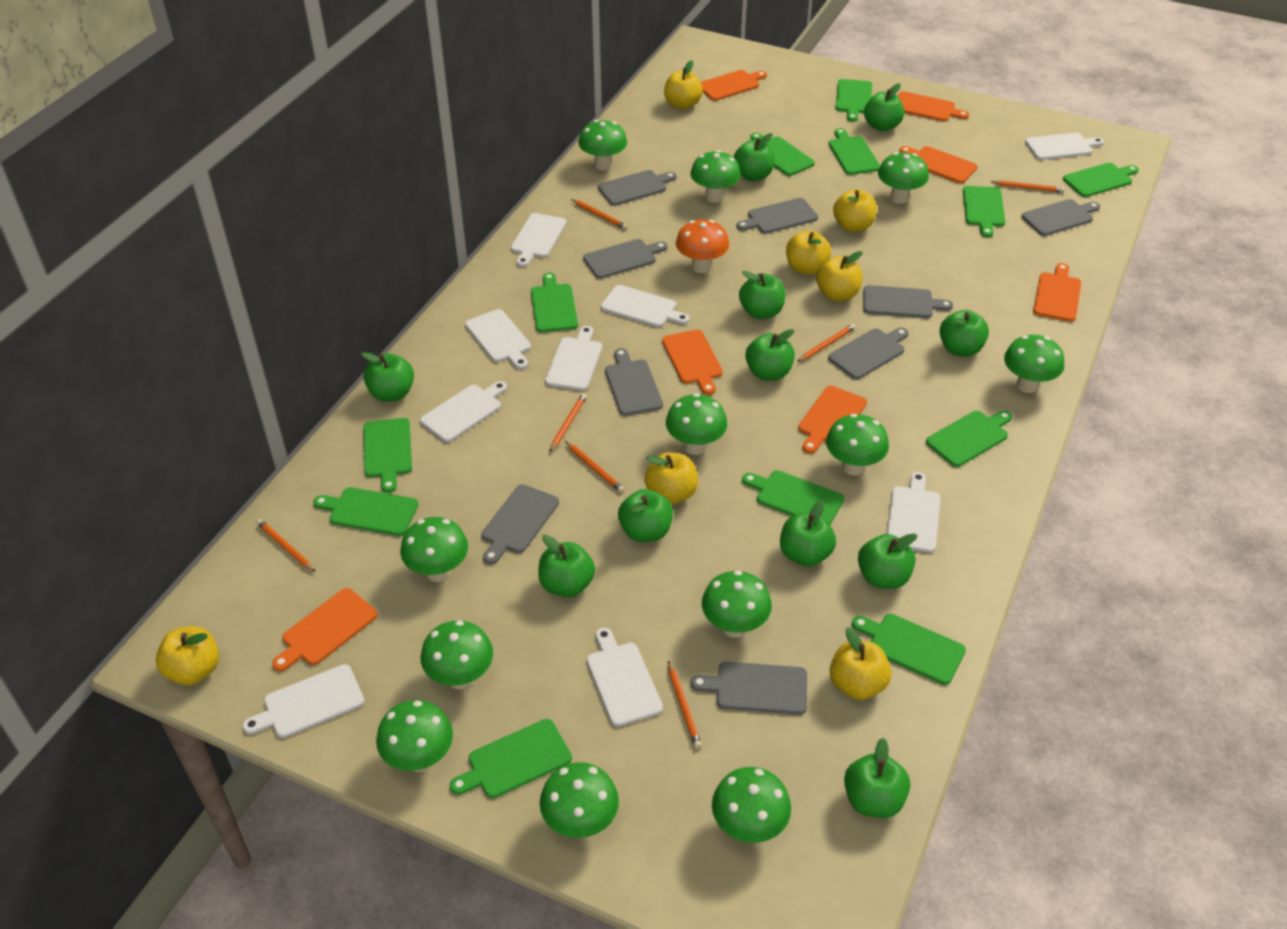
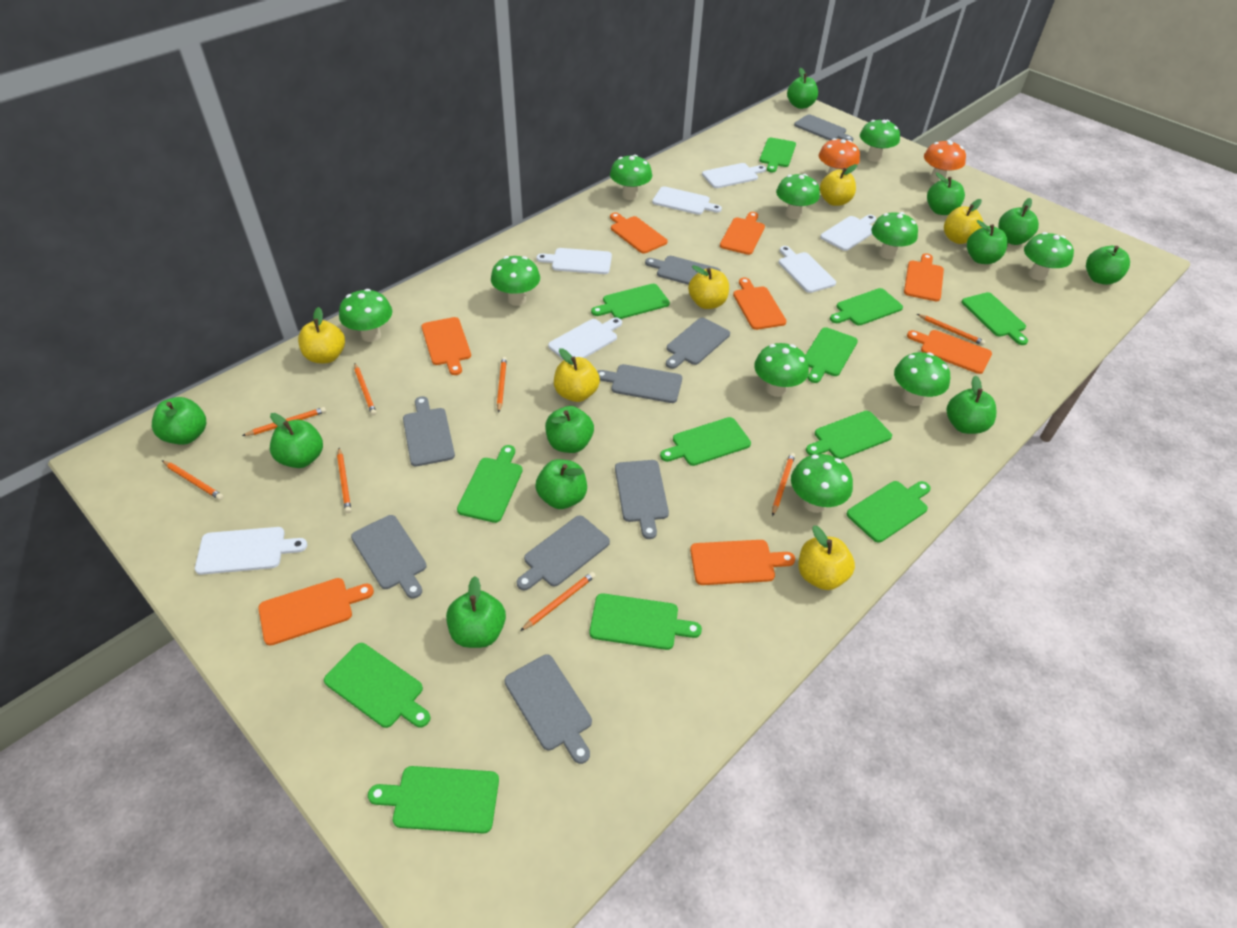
green mushroom: [376,700,453,772] [400,517,468,582] [421,620,493,689] [540,762,619,838] [578,120,627,170] [666,393,727,455] [690,150,741,203] [702,570,772,638] [712,767,791,843] [826,414,889,476] [878,152,929,204] [1004,335,1064,393] = 12 -> [339,289,392,342] [491,256,540,306] [610,155,652,200] [754,343,809,397] [776,174,820,219] [791,454,853,513] [860,120,900,162] [871,212,918,259] [894,352,950,406] [1024,232,1074,281] = 10
orange cutting board: [272,588,378,671] [662,330,723,395] [701,70,767,101] [798,386,867,453] [898,92,969,121] [899,146,978,183] [1033,263,1081,322] = 7 -> [258,578,374,646] [422,317,471,375] [610,213,668,253] [690,540,795,585] [720,212,765,255] [733,278,787,330] [904,253,944,301] [907,330,992,374] = 8
orange mushroom: [676,219,729,273] = 1 -> [819,138,860,175] [924,140,966,183] = 2
orange pencil: [257,519,316,572] [550,393,587,452] [565,441,624,493] [571,199,627,229] [668,661,702,749] [797,324,856,362] [991,180,1065,193] = 7 -> [162,460,223,500] [242,407,326,436] [337,448,351,513] [354,363,376,415] [497,357,507,413] [520,572,596,631] [772,453,795,516] [917,314,986,345] = 8
white cutting board: [242,664,364,738] [420,381,507,442] [465,309,531,369] [511,213,567,267] [545,326,602,391] [587,628,663,727] [601,285,690,327] [887,472,941,553] [1025,133,1104,160] = 9 -> [195,527,307,575] [537,248,612,274] [548,317,622,360] [652,186,722,215] [702,163,766,188] [779,246,836,293] [820,215,876,251] = 7
yellow apple: [156,626,219,685] [644,452,698,504] [664,60,703,110] [786,230,831,275] [816,251,863,301] [830,627,891,700] [833,189,877,232] = 7 -> [298,307,345,363] [554,348,600,402] [688,265,729,309] [798,526,855,590] [820,164,857,206] [944,199,983,244] = 6

